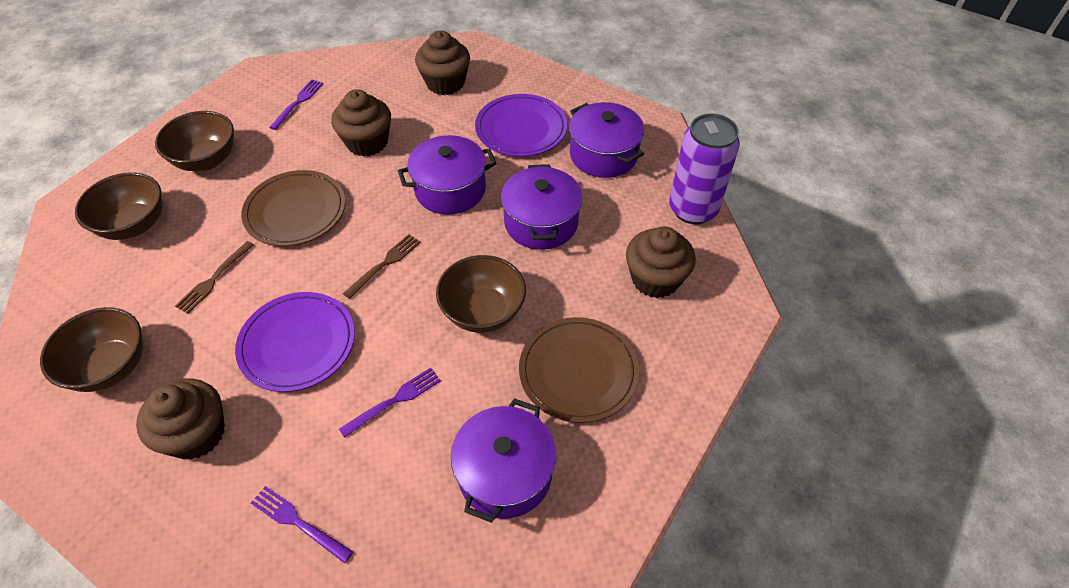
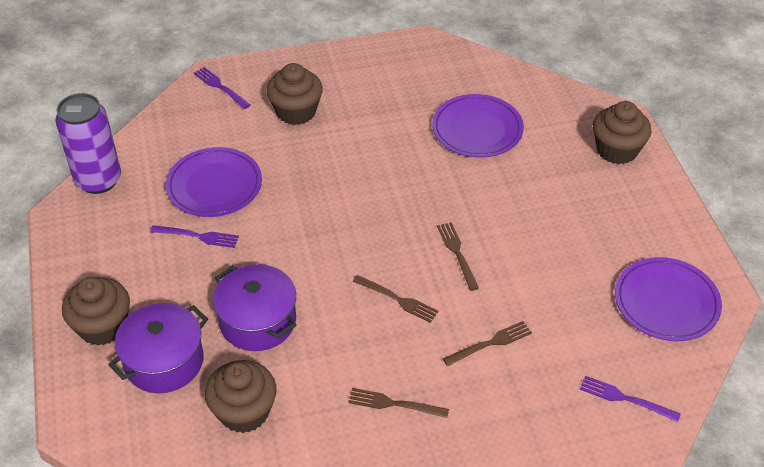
brown bowl: [40,307,143,392] [75,172,162,240] [155,111,234,171] [436,255,526,333] = 4 -> none = 0
brown fork: [175,241,254,314] [343,234,421,299] = 2 -> [348,388,449,418] [353,275,439,323] [437,222,479,291] [443,321,532,366] = 4
brown plate: [241,170,345,246] [519,317,639,423] = 2 -> none = 0
purple plate: [235,292,355,392] [475,94,567,157] = 2 -> [166,147,262,217] [432,94,524,158] [615,257,722,341] = 3
purple pot: [398,135,497,215] [451,398,556,523] [501,164,582,250] [569,102,644,178] = 4 -> [108,303,208,393] [213,264,297,351] = 2

